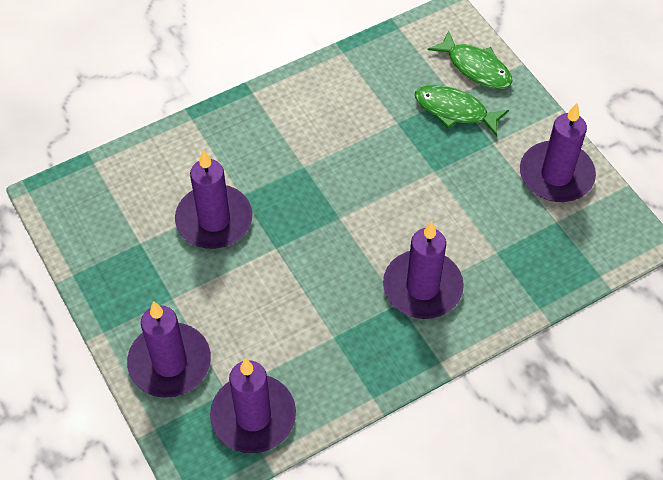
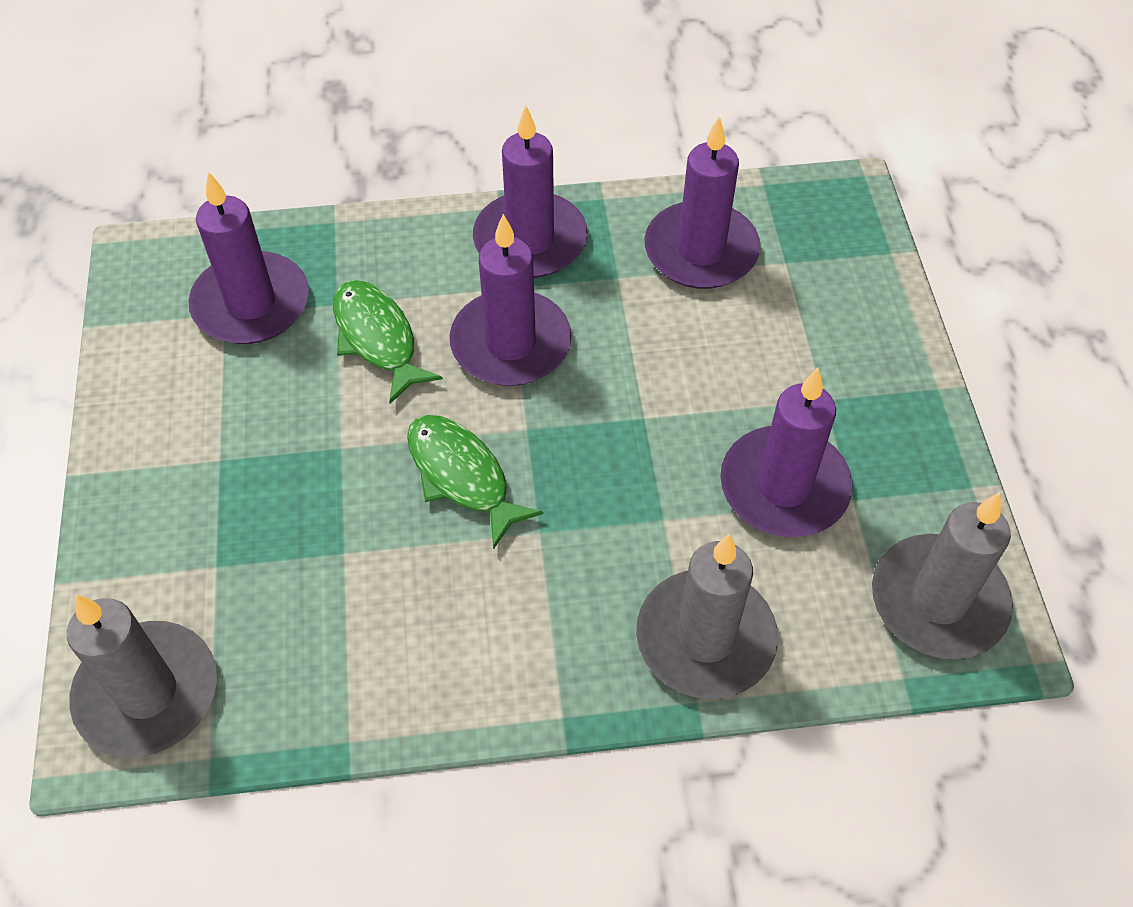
grey candle: none = 0 -> [67,594,217,757] [636,534,778,699] [872,492,1013,659] = 3

